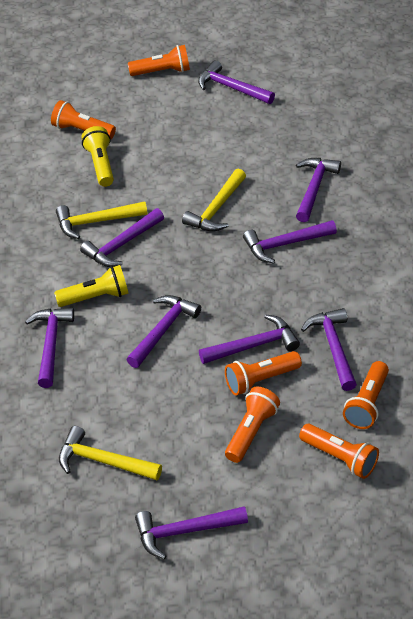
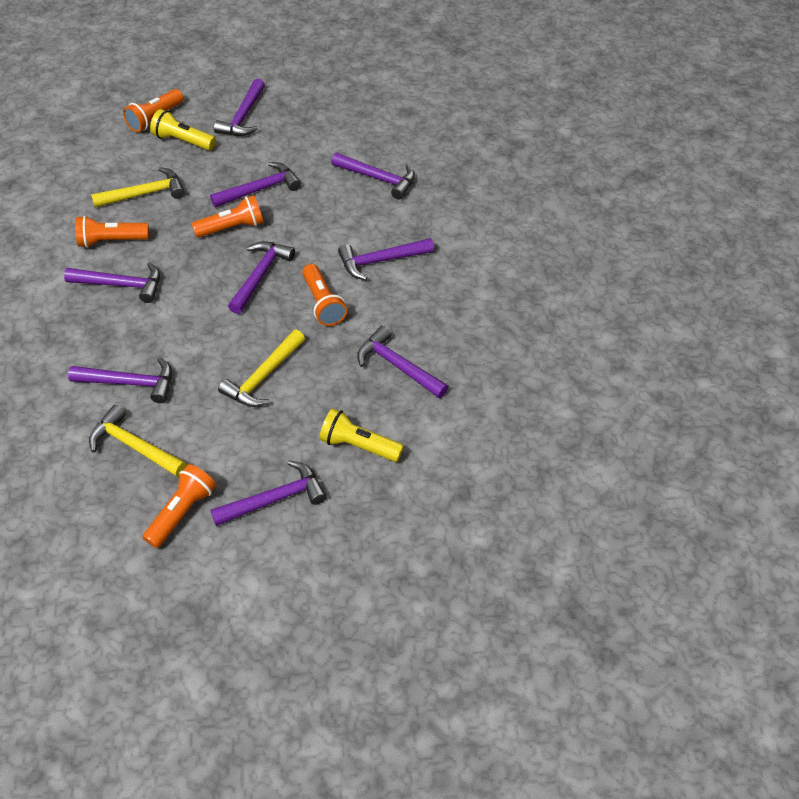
orange flashlight: [51,100,116,139] [128,45,190,76] [225,351,302,395] [225,387,280,463] [299,424,379,479] [343,361,389,429] = 6 -> [75,216,149,248] [123,89,183,132] [142,464,216,548] [191,195,264,238] [302,264,347,326] = 5

